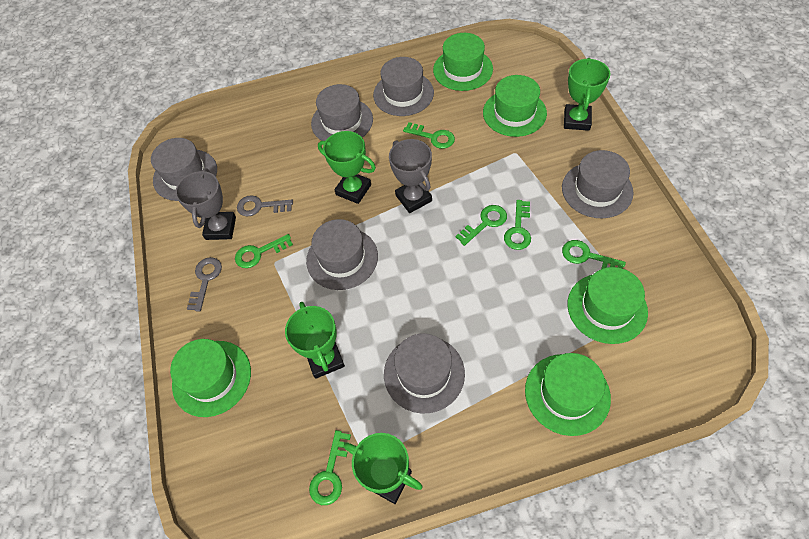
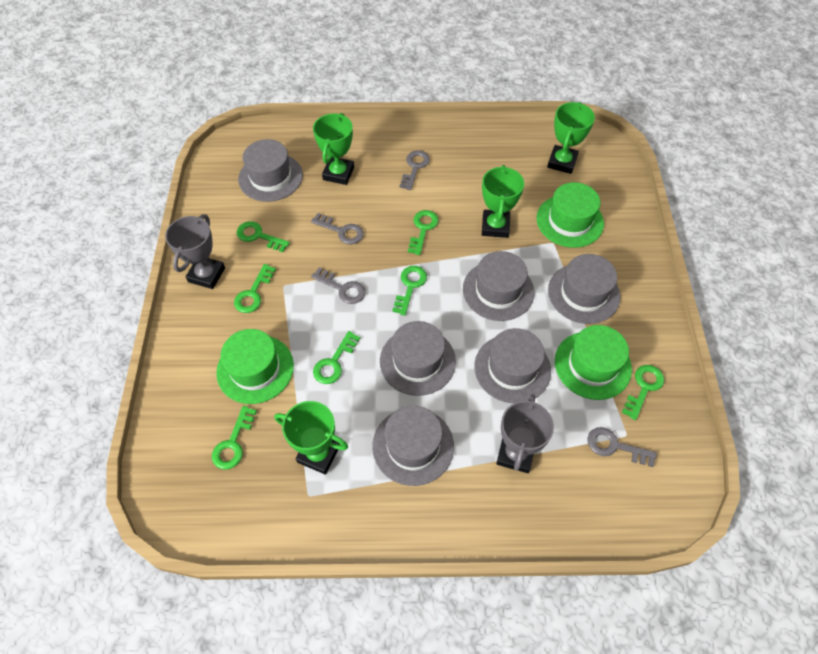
green hat: [170,339,251,417] [433,33,493,91] [483,75,547,137] [525,353,611,436] [567,267,648,344] = 5 -> [216,329,294,404] [537,182,604,248] [555,325,632,400] = 3
green key: [235,234,293,268] [309,430,351,505] [403,122,455,149] [455,205,507,246] [504,200,531,250] [562,240,626,269] = 6 -> [212,406,257,469] [234,264,276,313] [237,221,290,252] [313,331,360,384] [392,266,427,316] [408,210,439,255] [622,365,664,420] = 7
grey key: [187,257,222,312] [237,195,293,216] = 2 -> [311,213,364,244] [311,267,365,304] [400,150,430,190] [588,427,657,467] = 4

